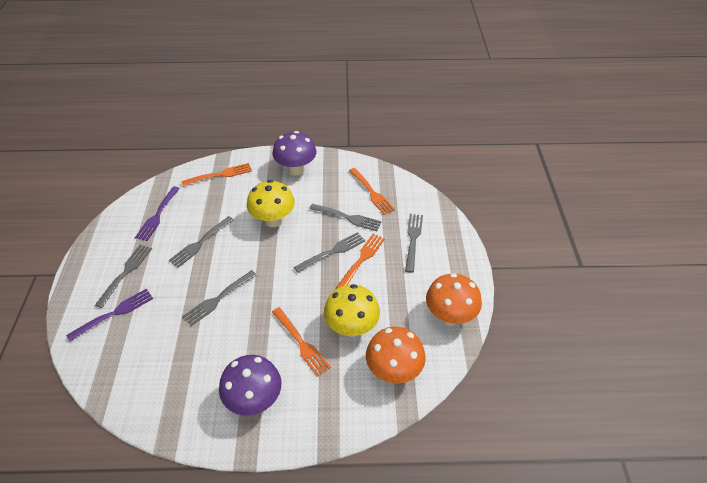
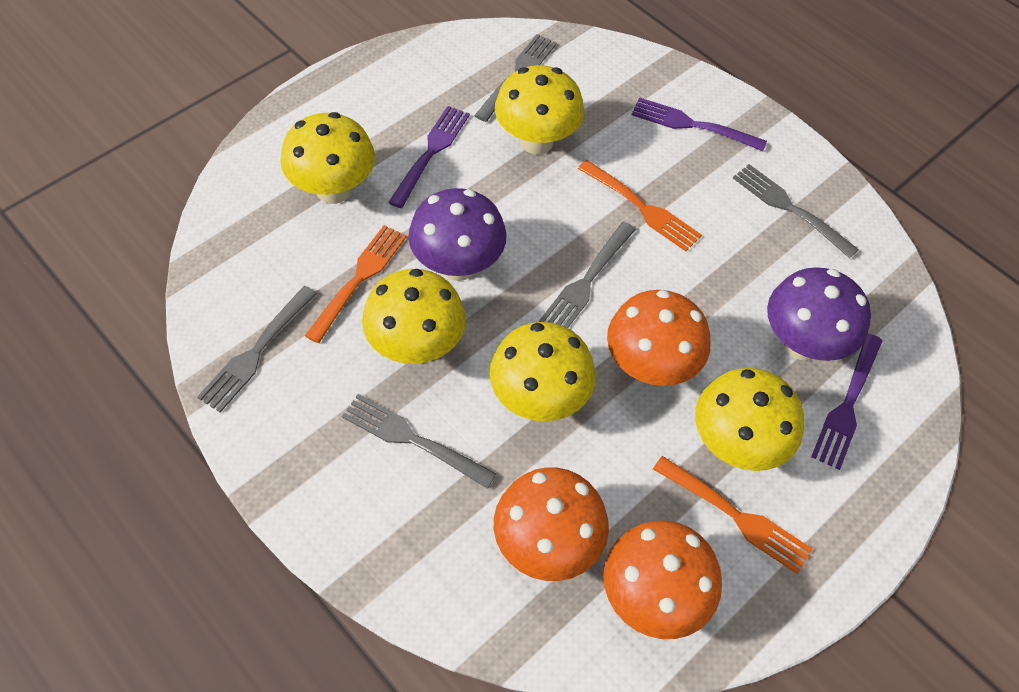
grey fork: [95,245,152,308] [169,216,234,268] [182,270,257,326] [294,232,365,273] [309,204,381,231] [405,214,423,273] = 6 -> [197,286,317,413] [342,394,497,488] [474,34,557,122] [539,222,636,328] [733,164,859,258] = 5
orange fork: [182,163,252,186] [272,307,331,377] [336,234,385,288] [349,168,395,215] = 4 -> [305,225,407,343] [578,160,702,251] [653,456,813,574] = 3
orange mushroom: [366,327,426,384] [426,273,482,325] = 2 -> [494,467,609,581] [603,521,722,639] [607,290,710,386] = 3
purple fork: [66,289,153,341] [135,186,180,241] = 2 -> [388,106,470,208] [632,97,767,151] [811,333,882,470] = 3
yellow mushroom: [247,180,295,227] [324,284,380,337] = 2 -> [281,112,375,204] [362,269,466,364] [489,322,596,422] [495,65,584,154] [695,368,804,471] = 5

